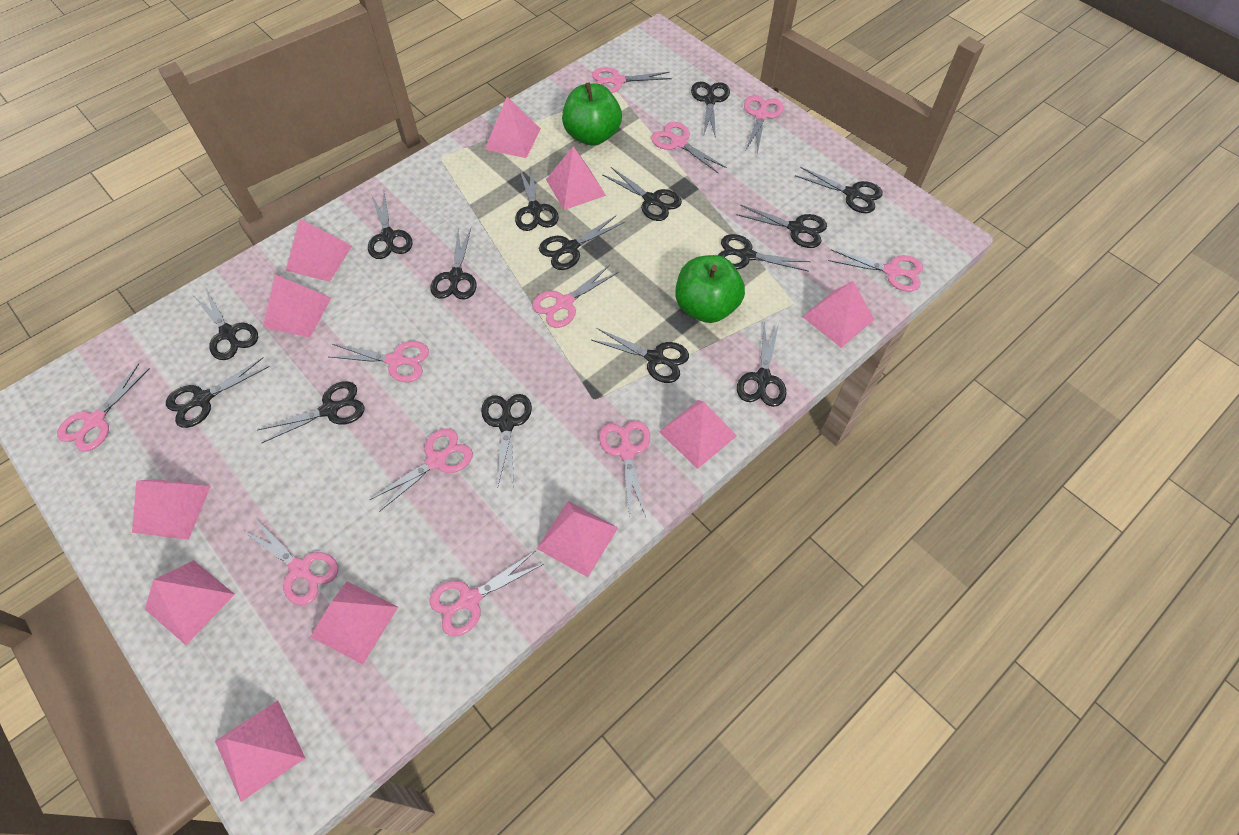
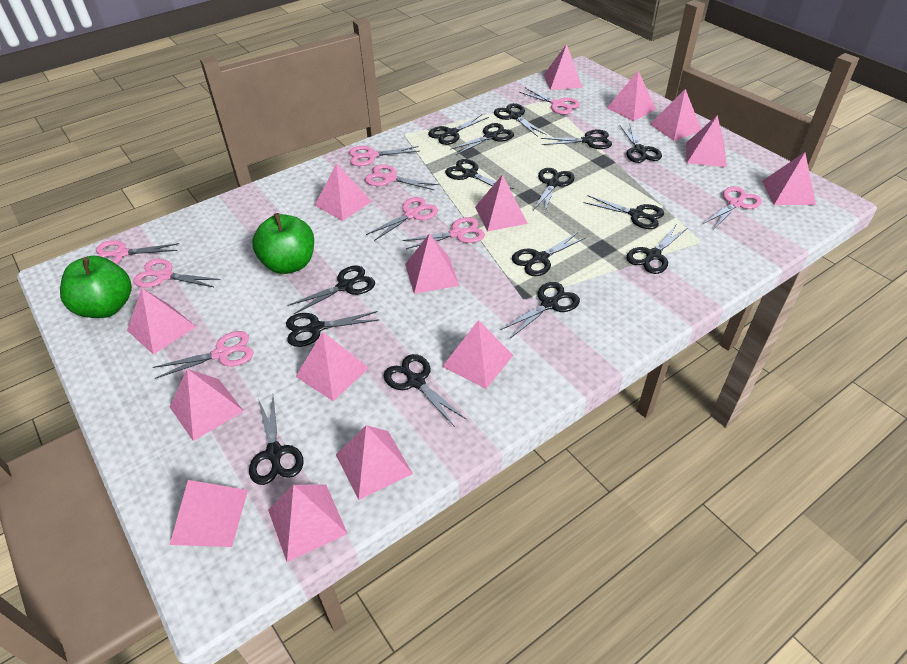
pink pyramid: [132,479,211,540] [145,560,235,645] [215,700,305,802] [263,275,331,338] [286,219,352,282] [310,582,398,664] [485,97,541,158] [537,501,618,577] [546,146,606,210] [659,400,737,469] [803,281,874,348] = 11 -> [127,288,196,355] [169,369,243,441] [170,480,248,547] [268,484,348,562] [296,332,369,401] [314,163,372,221] [336,425,413,500] [405,233,459,294] [442,320,513,389] [475,174,528,232] [544,44,583,90] [607,71,656,121] [650,89,701,141] [686,115,727,167] [762,152,816,205] = 15
pink scissors: [57,363,150,452] [242,517,338,605] [329,341,429,382] [370,428,473,512] [429,551,544,637] [532,265,619,328] [592,67,672,93] [599,420,650,518] [651,122,727,173] [744,95,784,154] [828,250,923,292] = 11 -> [96,241,179,264] [133,259,221,288] [153,331,254,379] [349,146,420,166] [365,164,439,190] [366,197,438,241] [402,217,485,249] [519,88,580,115] [703,186,762,230] = 9

